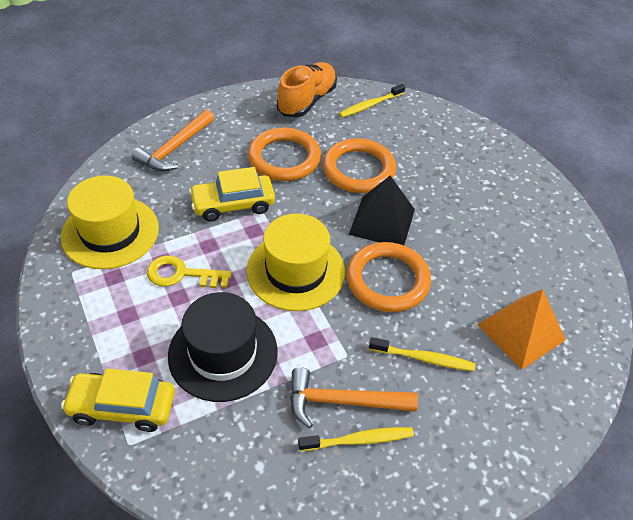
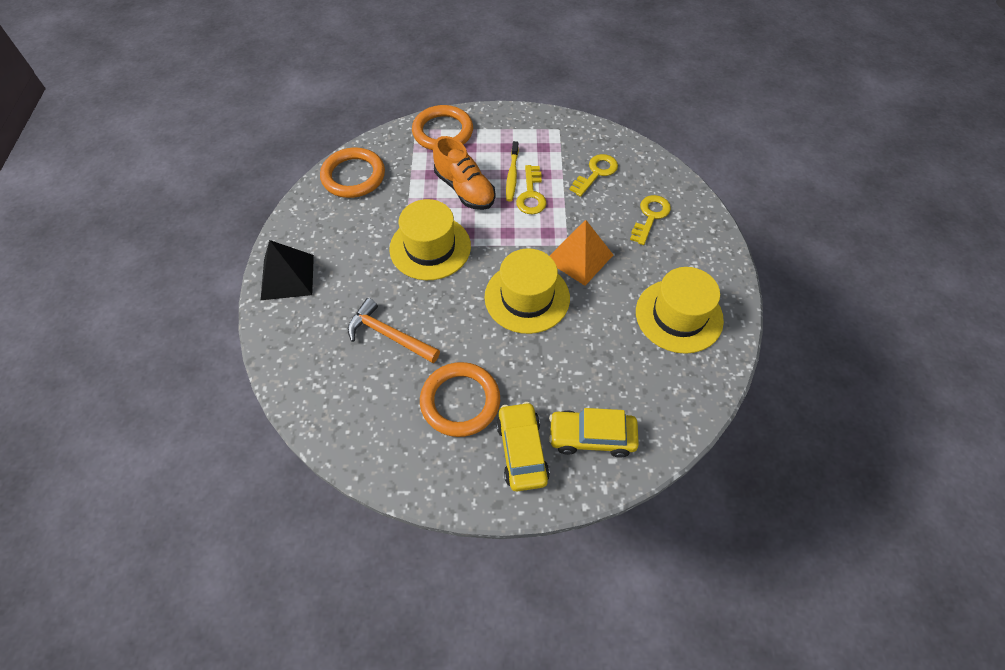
black hat: [168,292,277,402] = 1 -> none = 0
orange hammer: [132,109,214,172] [290,367,418,428] = 2 -> [348,298,440,363] = 1
yellow hat: [61,175,159,269] [246,214,345,311] = 2 -> [389,199,471,280] [484,249,570,334] [636,267,724,354] = 3
yellow key: [147,255,232,288] = 1 -> [516,165,547,214] [569,154,618,197] [630,195,671,245] = 3
yellow toothbrush: [298,427,414,451] [339,84,405,118] [369,337,476,371] = 3 -> [506,141,519,201] = 1

